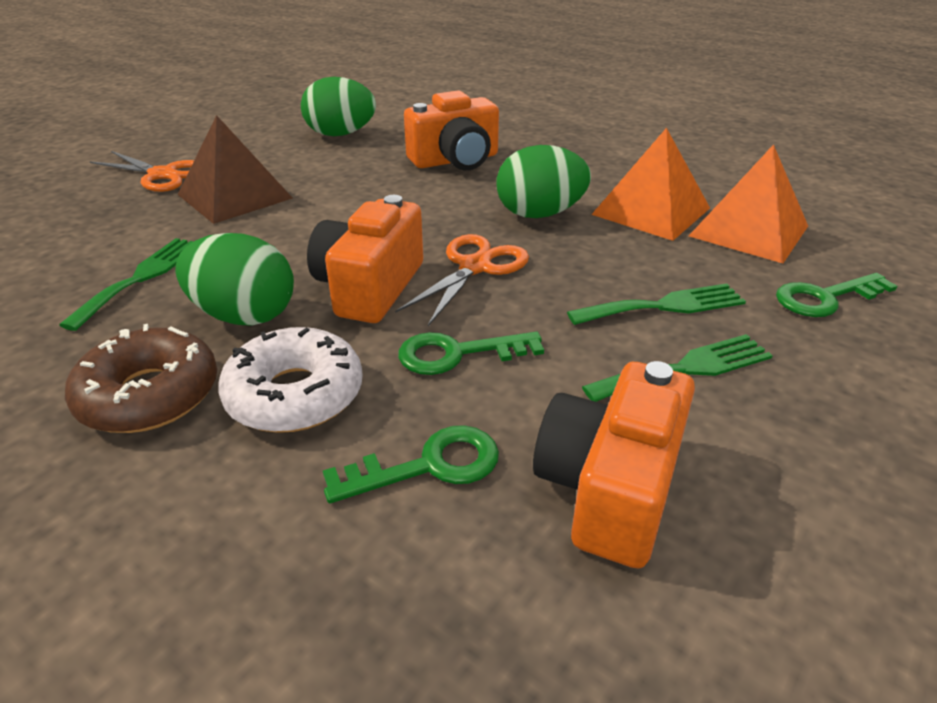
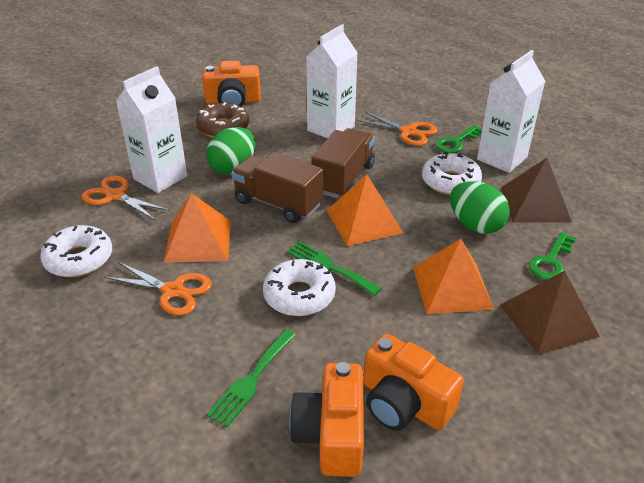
brown pyramid: [178,115,293,224] = 1 -> [500,271,600,355] [501,158,572,223] = 2
brown truck: none = 0 -> [231,152,323,223] [311,128,375,199] = 2
green egg: [175,233,294,326] [301,77,376,136] [497,145,591,218] = 3 -> [206,127,255,175] [450,181,510,234] = 2
green fork: [59,238,194,331] [567,283,746,325] [582,334,773,402] = 3 -> [207,330,296,427] [287,241,382,296] = 2
green key: [323,425,499,503] [398,332,544,375] [776,273,897,317] = 3 -> [435,125,482,153] [529,232,576,280] = 2
orange pyramid: [591,128,710,241] [689,144,808,263] = 2 -> [164,193,231,263] [326,174,403,246] [413,239,494,314] = 3
orange scissors: [89,151,194,192] [395,234,529,326] = 2 -> [82,175,170,221] [104,262,212,316] [356,111,438,146] = 3
white carton: none = 0 -> [116,66,187,193] [306,24,357,138] [477,50,545,173] = 3
white donut: [218,327,363,433] = 1 -> [40,225,112,277] [263,259,336,316] [422,151,482,195] = 3

